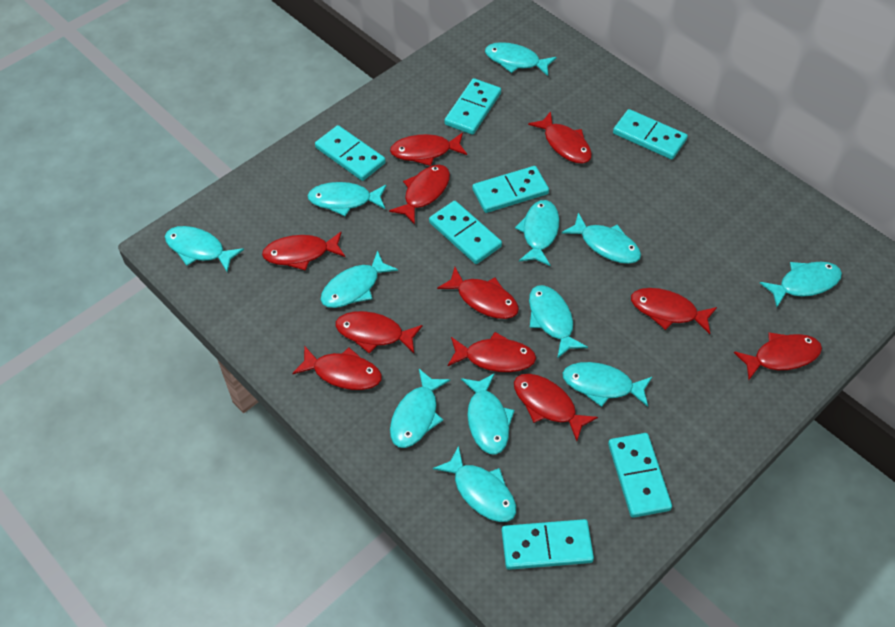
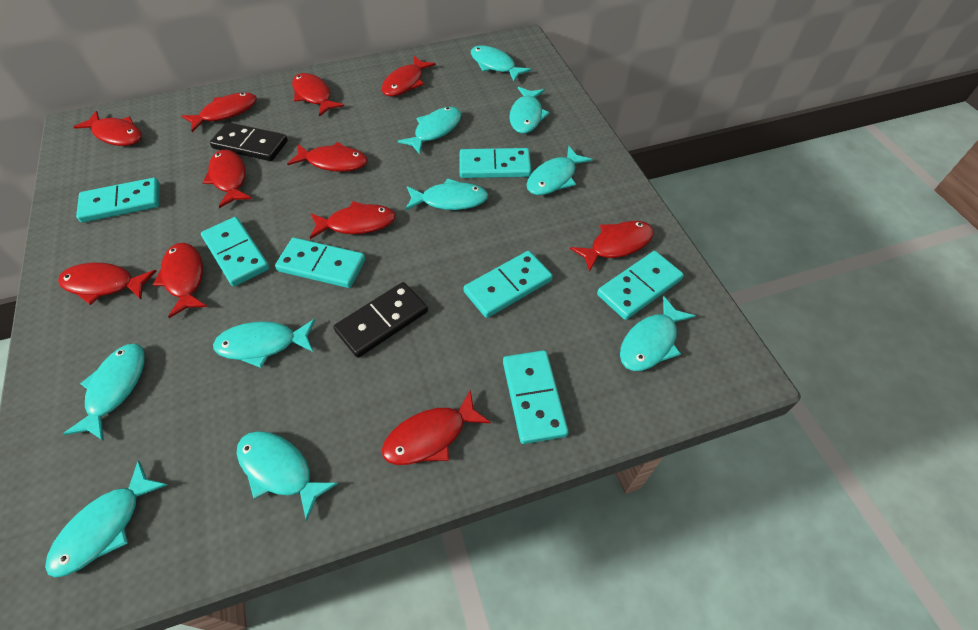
black domino: none = 0 -> [210,122,288,161] [333,282,428,358] = 2
turquoise fish: [165,226,244,272] [307,182,387,216] [321,250,398,308] [390,369,450,448] [433,445,516,522] [461,373,515,455] [485,42,557,76] [515,200,559,266] [529,285,588,359] [562,213,641,264] [563,362,652,407] [760,262,842,307] = 12 -> [45,460,168,578] [63,344,145,441] [213,319,315,368] [236,431,338,521] [398,107,461,154] [405,178,488,211] [471,45,531,82] [509,87,550,134] [527,146,593,195] [620,296,695,371] = 10

